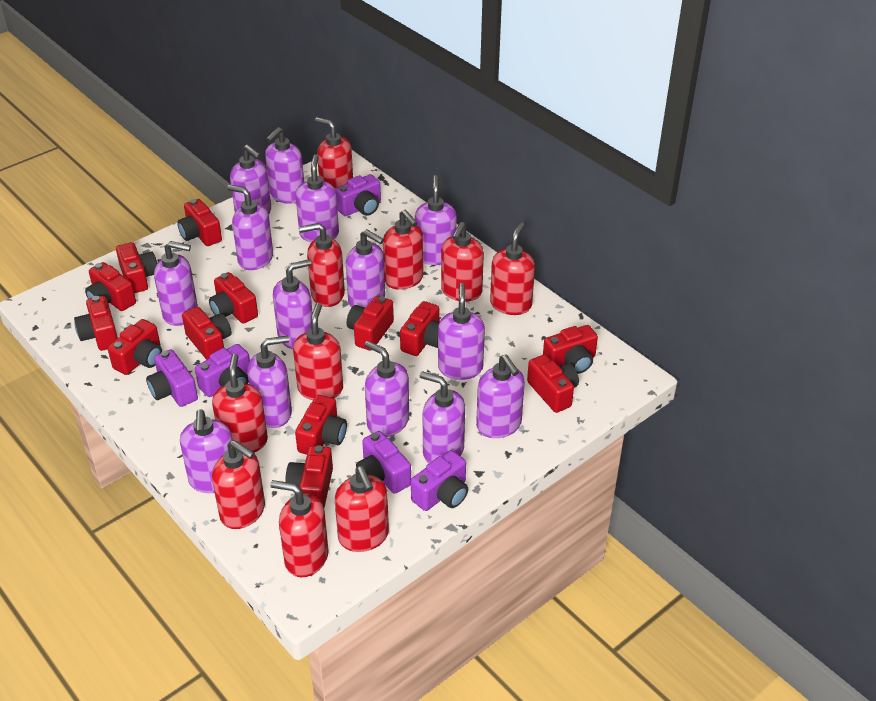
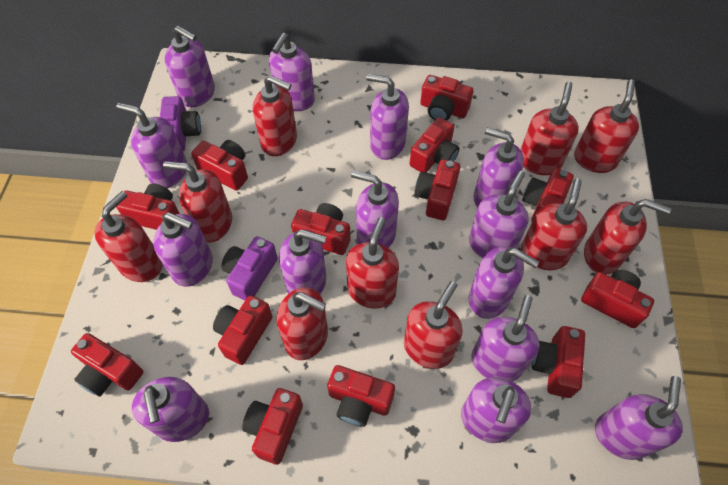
purple camera: [146,349,198,407] [195,344,250,397] [335,174,381,216] [356,431,411,494] [411,450,468,511] = 5 -> [160,96,201,151] [221,236,278,300] = 2

